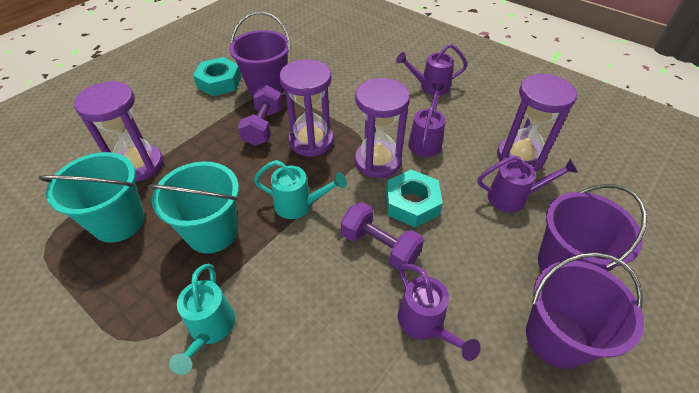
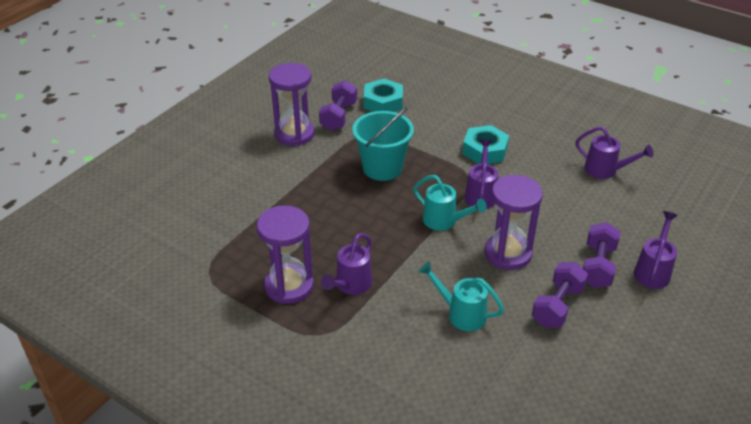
purple bucket: [229,12,290,96] [526,252,644,369] [538,184,647,271] = 3 -> none = 0
purple dumbbell: [238,85,283,146] [341,202,424,271] = 2 -> [319,80,357,131] [532,262,588,328] [583,222,620,288] = 3
purple hourglass: [74,81,163,182] [279,59,334,157] [355,78,410,178] [497,74,577,172] = 4 -> [257,205,314,304] [269,63,315,146] [485,175,543,270] = 3
turquoise bucket: [39,152,145,243] [148,161,239,253] = 2 -> [352,107,414,181] = 1

